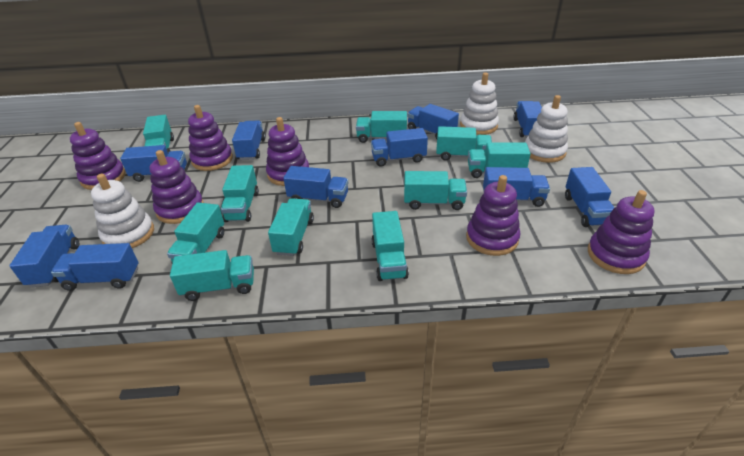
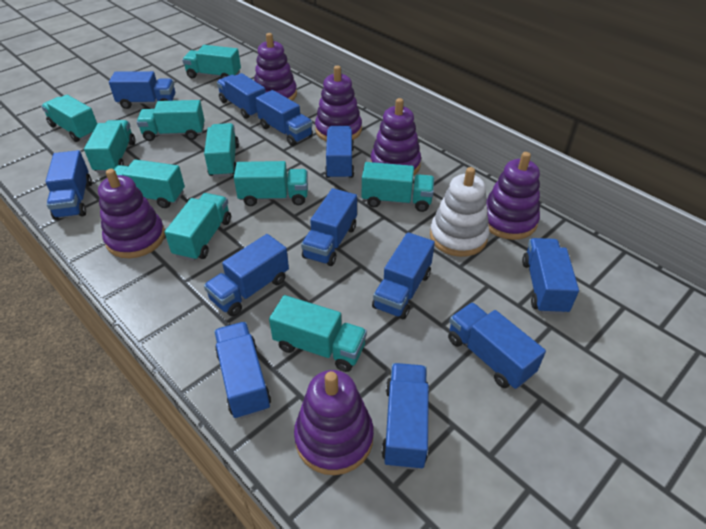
blue truck: [9,225,79,288] [51,243,139,291] [120,145,187,182] [232,120,265,160] [283,166,348,208] [371,128,428,167] [407,104,459,139] [483,167,550,207] [513,101,542,138] [565,167,615,227] = 10 -> [45,150,92,220] [109,71,175,109] [204,234,289,317] [214,322,271,419] [217,73,266,119] [255,90,313,146] [301,188,357,266] [325,126,354,180] [372,232,435,319] [381,363,429,470] [448,303,546,389] [522,238,579,315] = 12
white stacking toy: [91,174,154,248] [460,72,499,135] [525,95,568,163] = 3 -> [430,167,489,257] = 1

